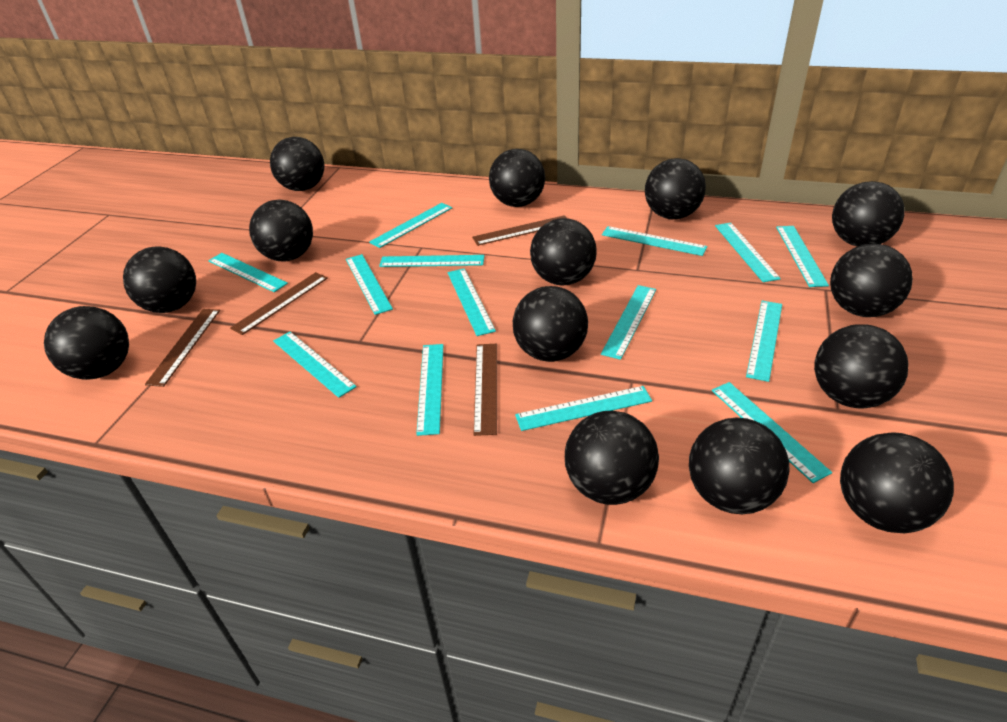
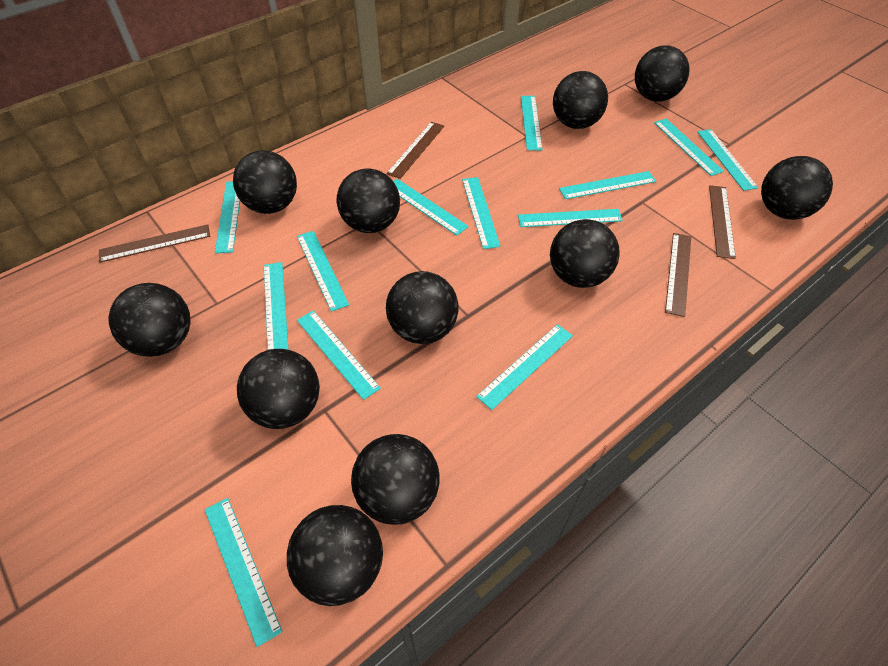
black ball: [44,306,129,380] [123,246,196,313] [249,200,313,261] [270,137,324,191] [489,149,545,207] [513,286,588,362] [530,218,597,285] [565,411,659,505] [645,158,706,219] [689,418,790,514] [814,324,909,409] [830,244,913,317] [832,181,905,247] [840,432,954,533] = 14 -> [108,283,190,357] [233,150,297,214] [237,349,320,429] [287,505,383,606] [337,168,400,233] [351,434,440,525] [386,271,459,344] [550,219,620,288] [553,71,608,129] [635,45,690,102] [761,156,833,220] = 11
turquoise ruler: [208,253,288,292] [273,332,357,398] [346,254,393,315] [369,203,452,248] [379,255,485,267] [416,344,443,436] [447,268,496,336] [515,386,652,431] [601,285,656,360] [602,226,707,256] [712,382,832,483] [715,223,781,282] [746,301,782,382] [776,226,829,287] = 14 -> [205,498,282,647] [215,181,240,254] [264,262,289,350] [297,231,349,312] [297,310,381,400] [393,179,469,236] [462,177,500,249] [476,324,573,410] [518,209,623,227] [521,96,542,150] [559,171,656,199] [654,119,724,176] [697,129,758,191] = 13

